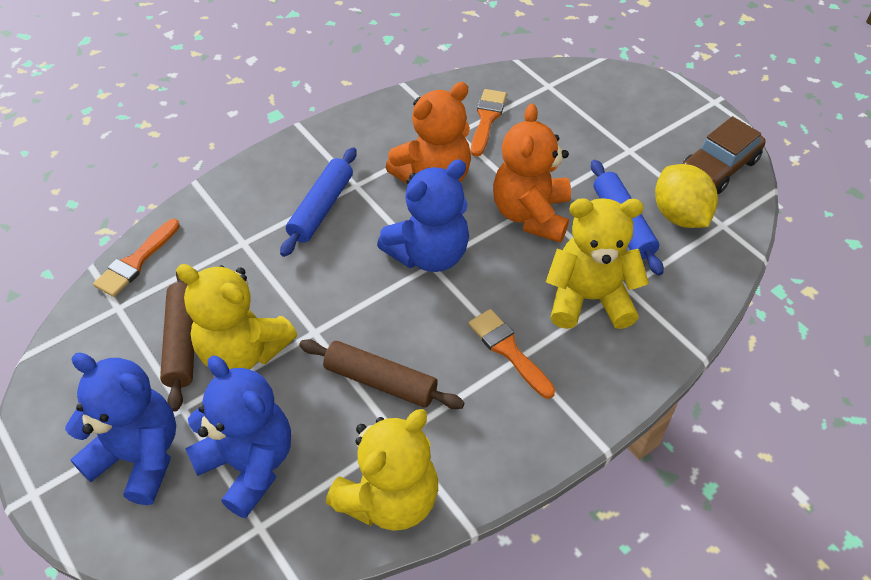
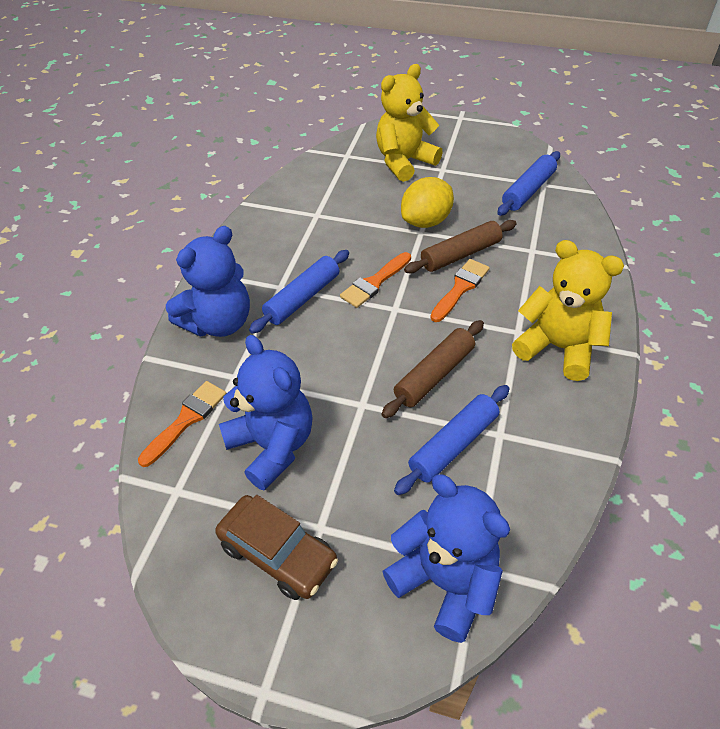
blue rolling pin: [280,147,357,257] [591,160,664,275] = 2 -> [249,250,349,334] [394,385,510,495] [498,151,560,216] = 3
orange teddy bear: [386,82,471,184] [493,103,571,243] = 2 -> none = 0
yellow teddy bear: [176,264,297,370] [326,409,438,531] [546,198,649,329] = 3 -> [376,64,443,182] [512,240,624,381] = 2

